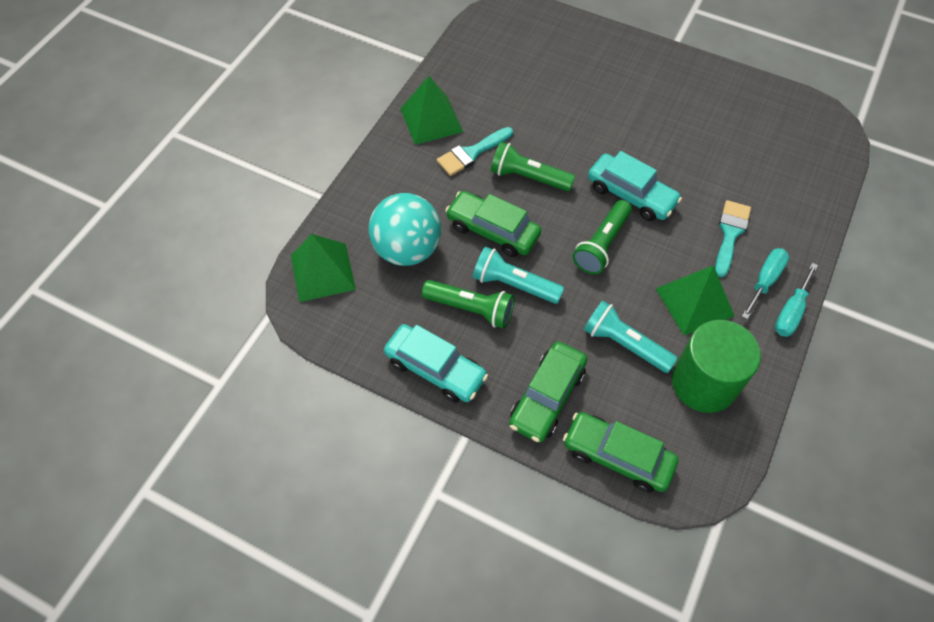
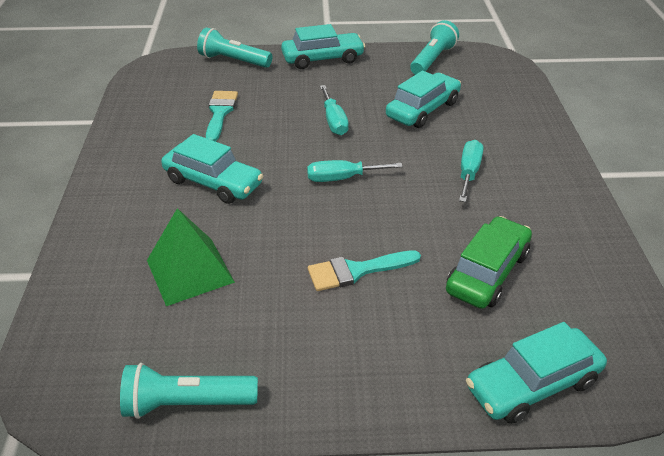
green car: [445,191,541,257] [509,342,587,443] [563,412,678,493] = 3 -> [446,216,532,309] = 1
green cylinder: [672,320,761,413] = 1 -> none = 0
green flashlight: [422,280,514,329] [491,142,575,191] [573,200,632,274] = 3 -> none = 0
green pyramid: [291,234,356,302] [400,76,463,145] [656,265,734,335] = 3 -> [147,208,235,306] = 1
turquoise ball: [369,193,441,266] = 1 -> none = 0
turquoise car: [384,324,488,403] [588,151,682,221] = 2 -> [161,134,263,204] [281,24,365,69] [386,71,461,128] [466,322,607,424] = 4
turquoise flashlight: [473,246,564,304] [584,301,678,373] = 2 -> [120,363,258,419] [197,27,272,68] [410,20,459,75] = 3
turquoise screwdriver: [742,248,789,319] [775,263,818,337] = 2 -> [307,160,403,182] [320,85,349,135] [459,140,483,202] = 3

